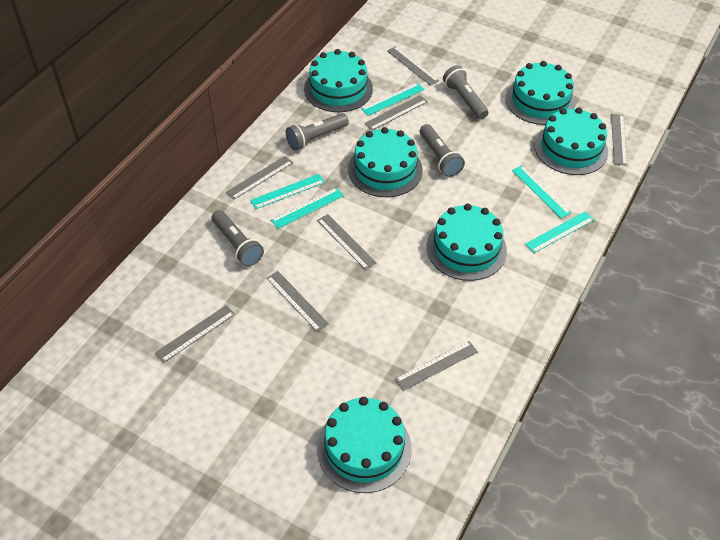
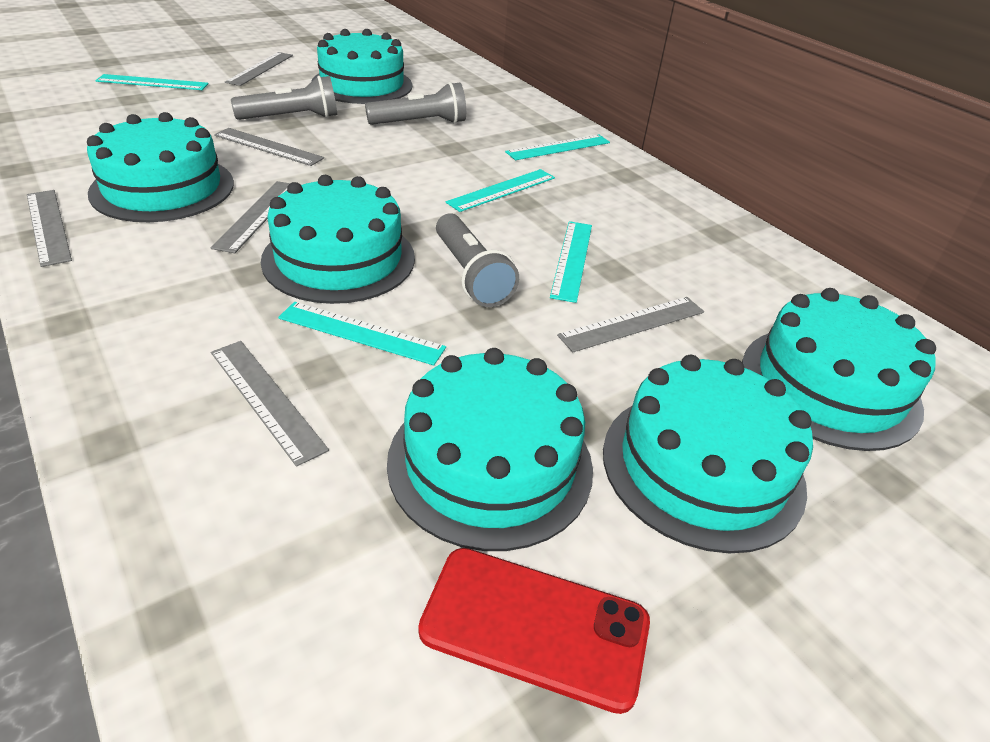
grey flashlight: [211,210,264,267] [286,113,349,151] [420,124,465,177] [443,65,488,120] = 4 -> [231,76,337,120] [365,82,466,125] [436,213,519,307] = 3
grey ruler: [155,305,235,363] [226,156,293,200] [266,271,329,332] [317,214,376,270] [364,95,428,130] [387,46,439,86] [395,341,478,391] [611,114,627,166] = 8 -> [27,190,72,267] [211,181,290,253] [211,341,329,467] [214,128,324,166] [225,52,293,86] [557,297,704,352] = 6
red phone: none = 0 -> [418,548,650,714] = 1

